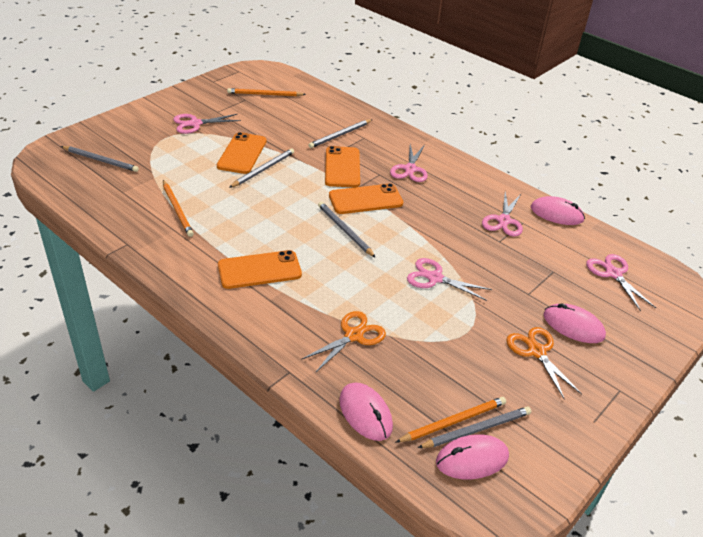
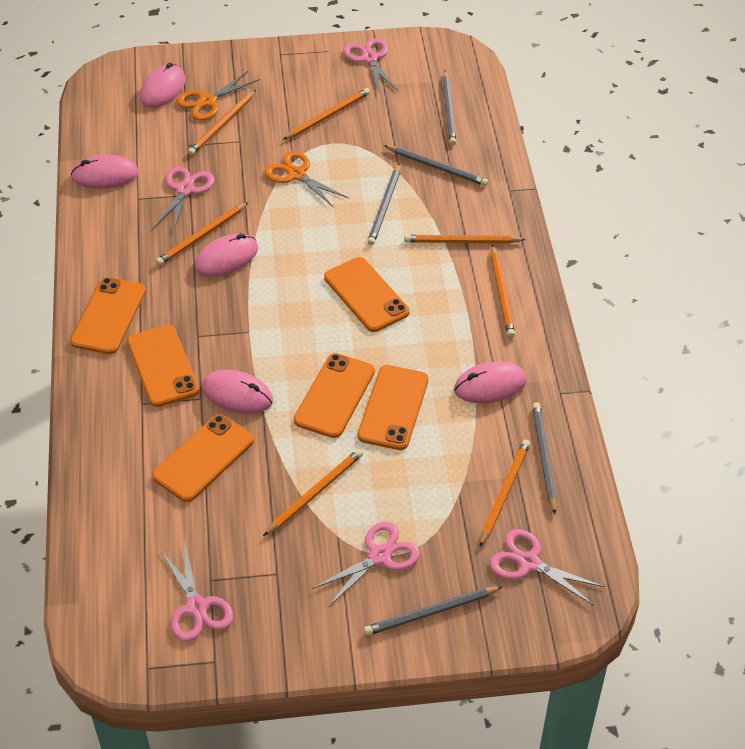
orange pencil: [163,180,194,237] [227,88,306,97] [396,397,506,442] = 3 -> [156,202,249,266] [188,90,256,156] [263,449,363,536] [283,88,370,140] [404,235,526,243] [480,439,530,547] [491,244,515,338] = 7
orange phone: [217,132,267,174] [218,250,302,289] [325,146,360,187] [329,183,403,214] = 4 -> [70,277,146,354] [127,325,199,407] [152,414,254,502] [294,353,375,438] [324,257,409,332] [358,365,429,450] = 6
pink mouse: [339,383,393,441] [436,434,509,479] [531,196,585,225] [543,303,606,343] = 4 -> [71,154,139,189] [140,63,186,108] [195,234,258,277] [202,370,273,414] [454,361,527,403] = 5

